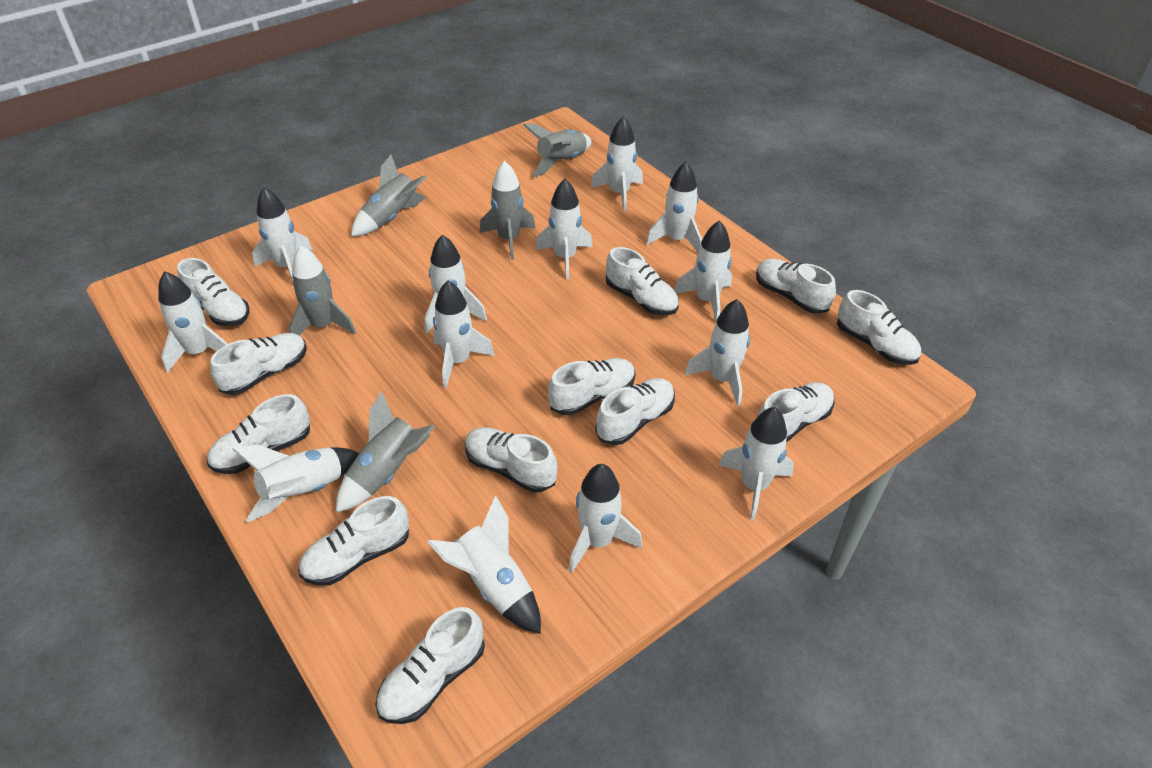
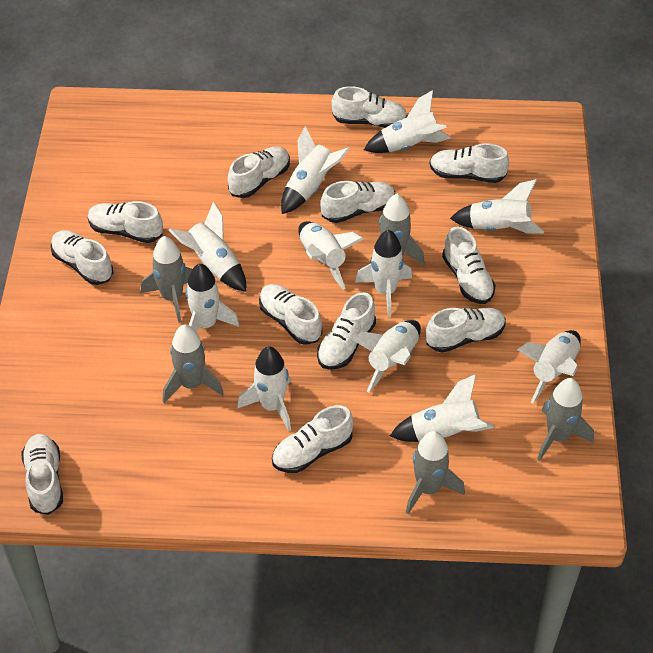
white rocket: [158,271,227,373] [232,445,359,523] [252,187,313,282] [425,235,487,333] [428,496,541,634] [433,281,495,388] [535,179,592,279] [569,464,642,573] [591,116,643,212] [646,162,702,252] [674,220,732,322] [684,299,750,406] [718,407,794,521] = 13 -> [169,201,246,292] [185,263,239,332] [237,346,291,432] [281,126,350,214] [298,221,363,290] [351,320,421,393] [355,230,412,317] [364,90,451,153] [390,374,494,442] [450,179,544,234] [517,330,581,403] = 11

